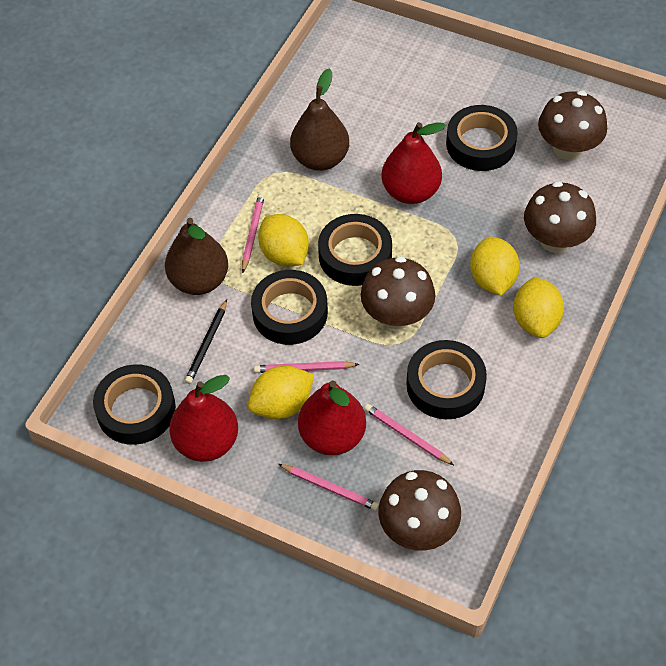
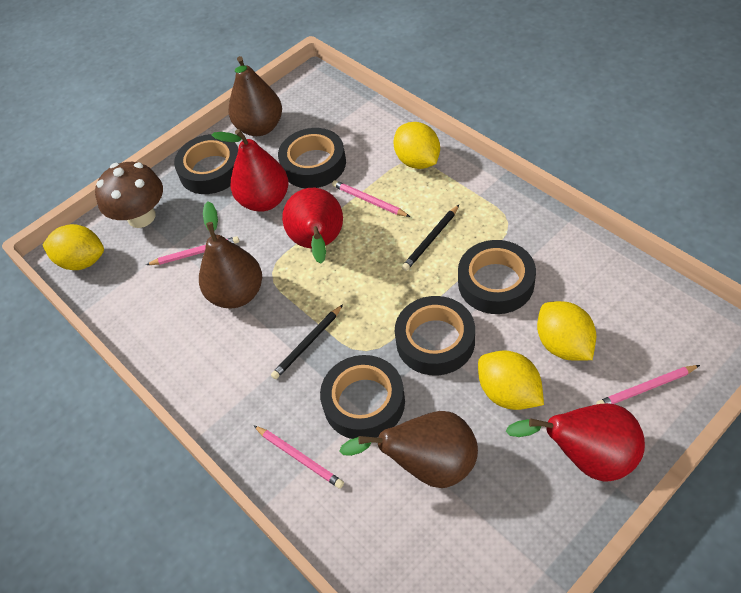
black pencil: [185,299,227,384] = 1 -> [271,305,343,379] [402,205,459,271] = 2
brown mushroom: [361,256,435,329] [378,470,461,551] [524,181,596,253] [538,91,607,160] = 4 -> [95,162,163,228] = 1
brown pear: [165,218,228,295] [290,68,349,171] = 2 -> [199,201,262,309] [229,56,282,136] [339,411,478,488] = 3

